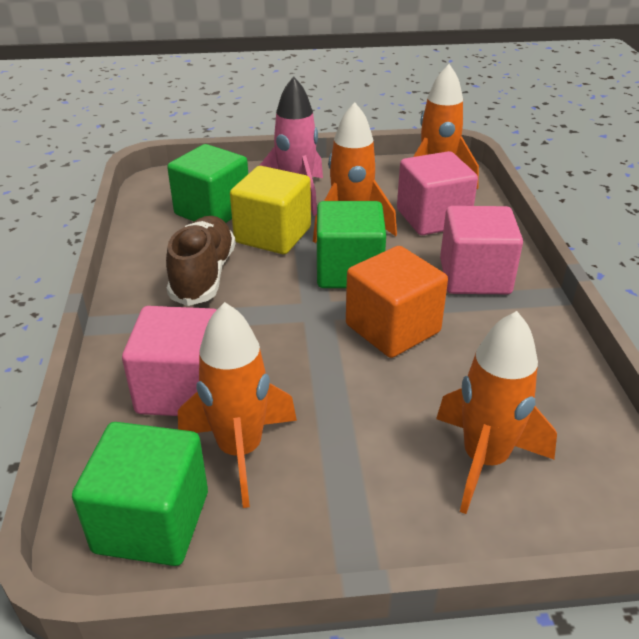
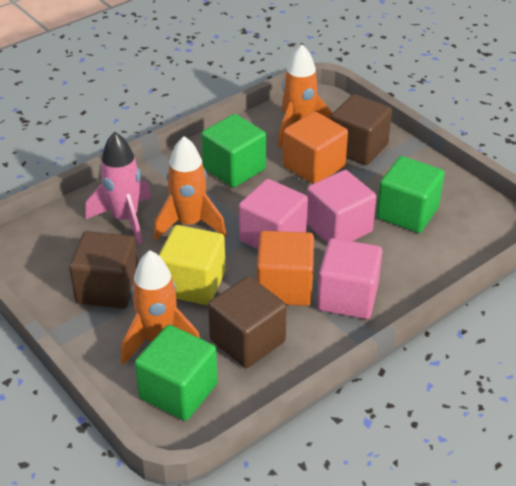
brown cube: none = 0 -> [69,231,138,309] [208,276,287,368] [330,94,392,165] = 3
brown shoe: [166,216,236,306] = 1 -> none = 0
orange cube: [346,246,448,358] = 1 -> [257,231,314,306] [283,111,348,184] = 2
orange rocket: [178,302,297,508] [313,102,397,243] [413,64,479,190] [436,311,557,514] = 4 -> [121,250,200,365] [154,136,226,241] [278,45,332,148] = 3

